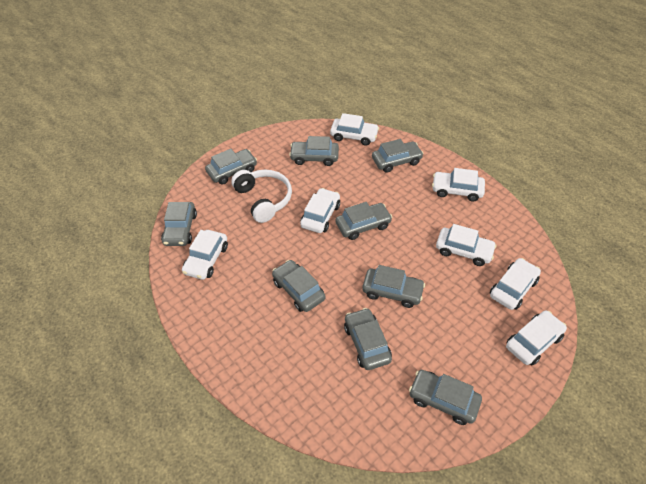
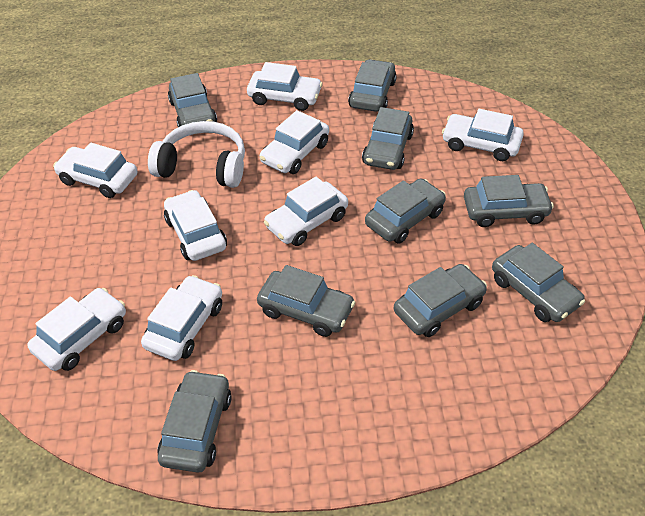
white car: [182,230,228,280] [300,188,340,233] [330,113,379,146] [432,168,485,202] [436,224,497,266] [490,258,541,310] [506,310,567,365] = 7 -> [27,288,126,371] [53,143,137,198] [141,275,222,361] [164,190,227,261] [247,62,323,111] [260,110,329,174] [264,177,348,246] [442,109,524,161] = 8

